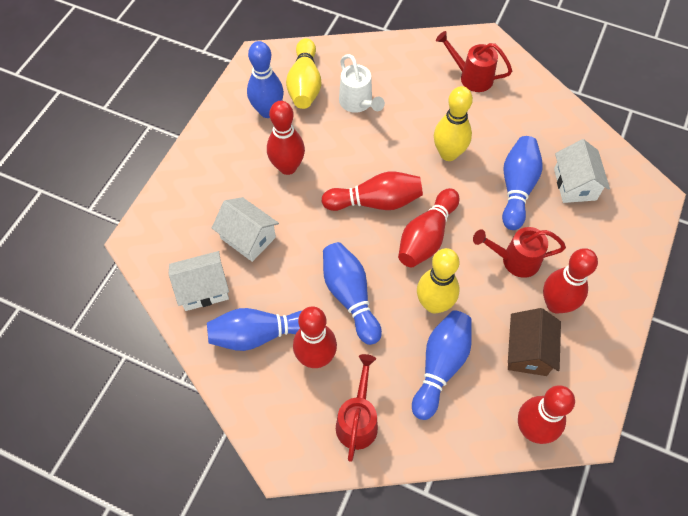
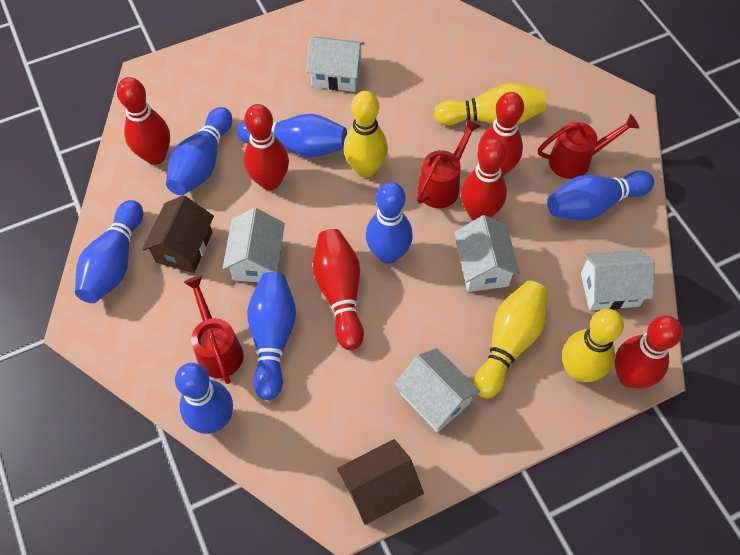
blue bowling pin: [207,308,303,351] [247,41,284,118] [323,242,382,345] [412,310,472,420] [502,136,543,230] = 5 -> [75,200,143,303] [166,107,232,195] [175,363,233,434] [237,114,347,157] [247,272,296,400] [366,182,413,264] [547,170,654,220] = 7
brown house: [508,308,561,376] = 1 -> [142,195,214,273] [337,439,424,525] = 2
white house: [169,251,229,311] [212,197,279,262] [554,139,610,203] = 3 -> [223,208,285,282] [306,36,365,92] [394,348,480,433] [454,215,520,292] [581,250,655,310] = 5
white watering can: [339,54,385,113] = 1 -> none = 0
yellow bowling pin: [286,38,321,109] [417,248,460,313] [434,86,473,161] = 3 -> [343,91,388,178] [434,83,546,125] [474,281,548,399] [562,309,624,382] = 4

